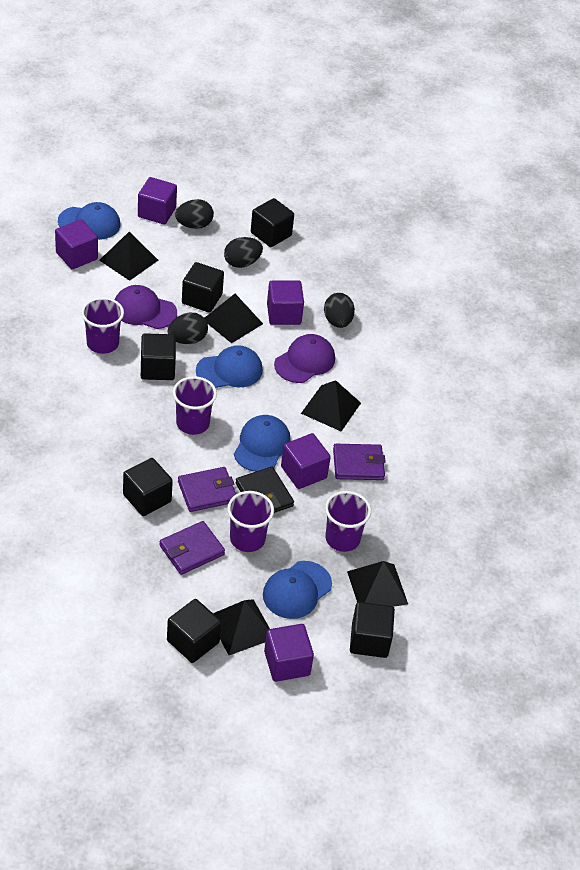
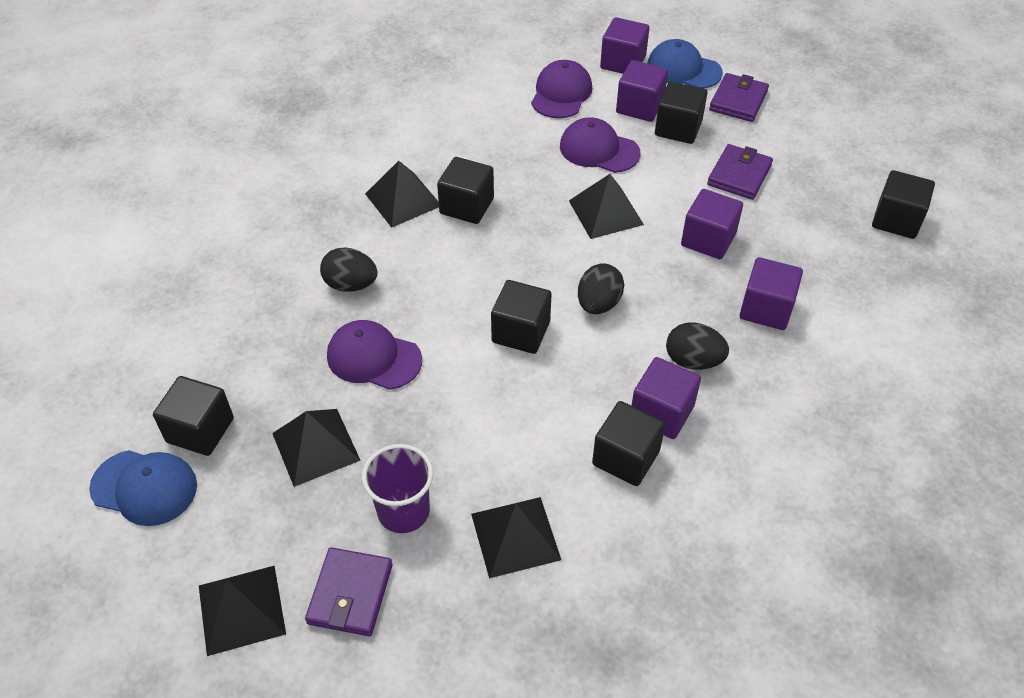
black egg: [168,313,208,344] [175,199,214,229] [224,237,263,268] [324,293,355,328] = 4 -> [320,248,378,292] [578,263,624,314] [666,322,729,370] = 3
black wallet: [236,467,294,513] = 1 -> none = 0
blue cap: [58,202,121,240] [196,345,263,388] [234,415,291,472] [263,561,332,619] = 4 -> [89,450,197,526] [647,39,723,89] = 2
purple cap: [115,285,177,329] [274,334,335,383] = 2 -> [327,320,422,390] [531,60,592,118] [560,117,640,173] = 3
purple cup: [81,297,124,354] [173,376,217,435] [227,491,274,552] [325,491,371,552] = 4 -> [362,444,433,533] = 1

